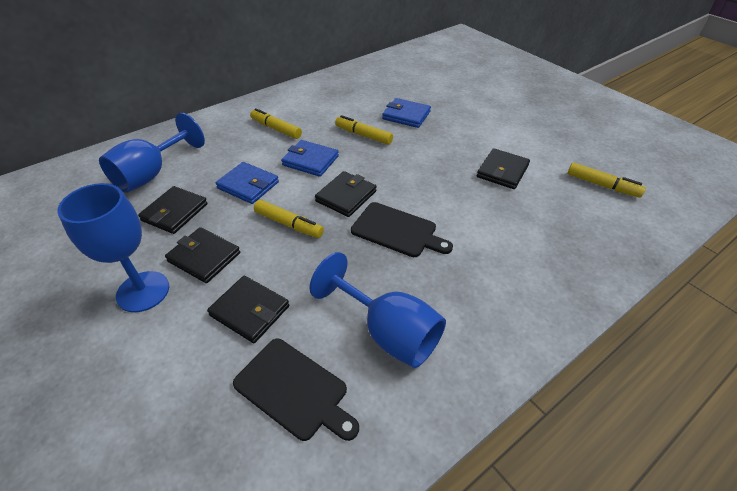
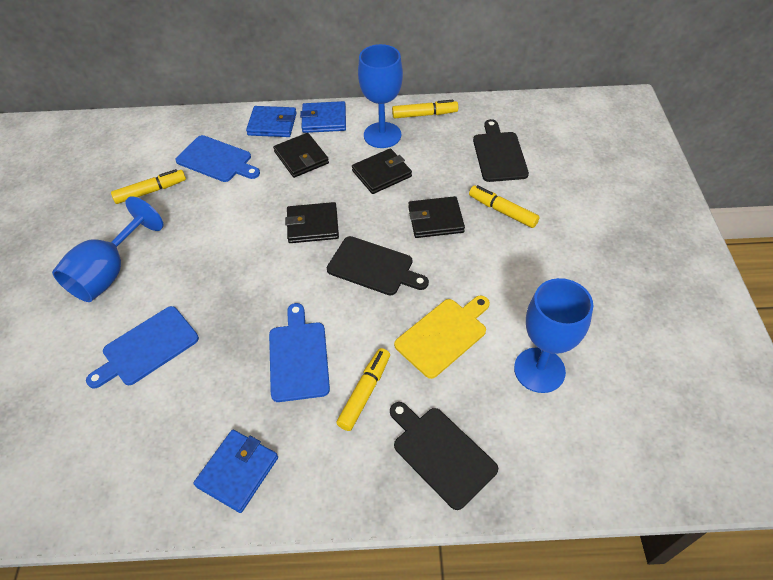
black cutting board: [233,339,359,441] [351,202,453,257] = 2 -> [327,236,429,295] [390,402,498,510] [473,119,529,182] = 3
black wallet: [138,186,208,234] [165,227,240,283] [207,276,289,343] [315,171,377,217] [477,148,530,189] = 5 -> [273,133,329,178] [285,202,339,243] [352,148,412,194] [408,196,465,238] = 4
blue cutting board: none = 0 -> [86,306,199,389] [176,135,260,182] [269,303,330,402] = 3
yellow cutting board: none = 0 -> [394,295,490,379] = 1

